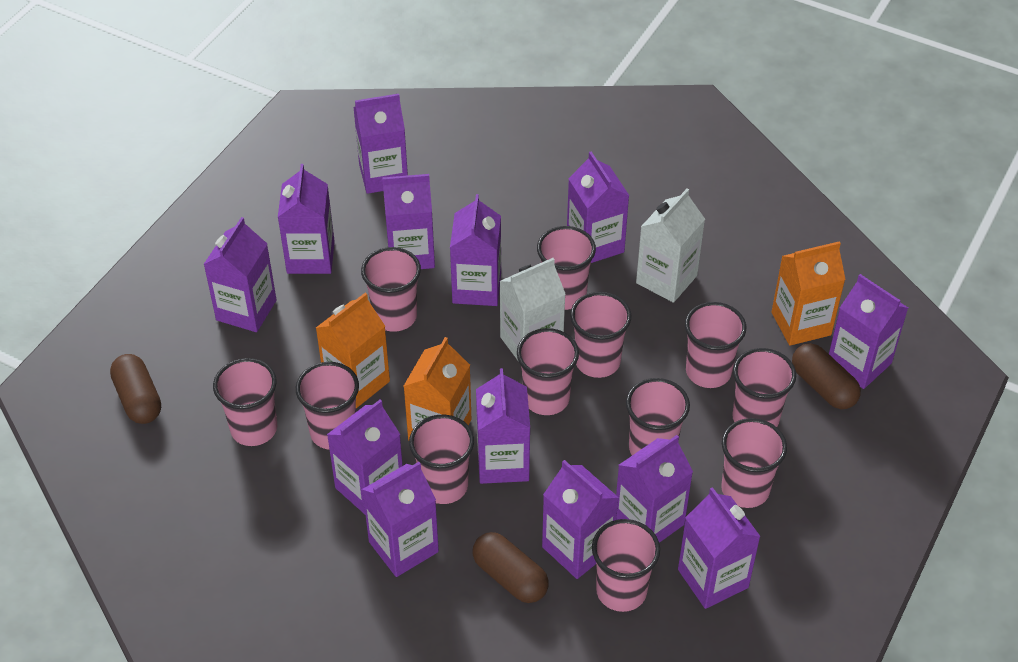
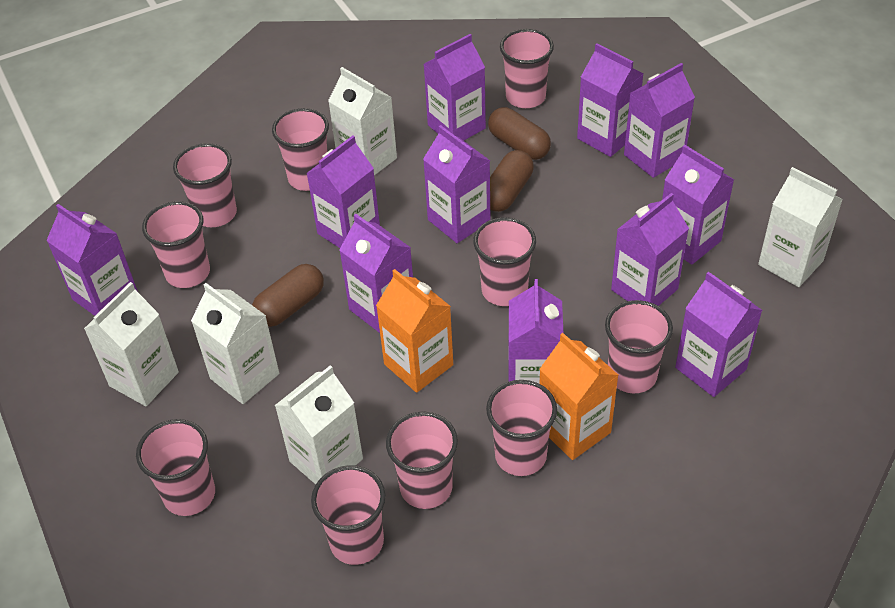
orange carton: [316,293,390,408] [404,337,471,440] [772,241,846,346] = 3 -> [376,269,453,393] [540,333,618,460] = 2
pink cup: [213,358,277,446] [296,362,359,450] [361,247,421,332] [409,415,474,504] [517,328,579,415] [537,226,596,310] [570,292,631,378] [592,519,660,612] [626,378,690,455] [685,302,746,388] [721,418,787,508] [732,348,796,427] = 12 -> [136,419,215,516] [142,201,210,288] [173,143,237,227] [272,108,329,191] [311,465,386,565] [386,412,458,509] [473,217,536,306] [486,380,557,476] [500,29,554,108] [605,300,673,393] = 10
purple carton: [203,217,277,332] [278,164,335,274] [327,400,403,514] [353,94,408,194] [362,462,439,577] [382,174,435,269] [450,194,501,306] [476,368,530,484] [542,460,619,579] [567,152,629,263] [616,435,693,543] [678,487,761,609] [829,274,908,389] = 13 -> [46,204,138,316] [306,135,380,248] [339,214,413,333] [423,125,490,243] [424,34,486,141] [509,279,563,384] [577,43,644,157] [611,193,689,306] [624,63,695,178] [662,145,734,265] [675,272,762,397] = 11
white carton: [500,258,566,362] [636,189,705,303] = 2 -> [84,282,179,406] [191,283,279,404] [275,365,363,484] [328,67,397,175] [758,167,843,287] = 5

